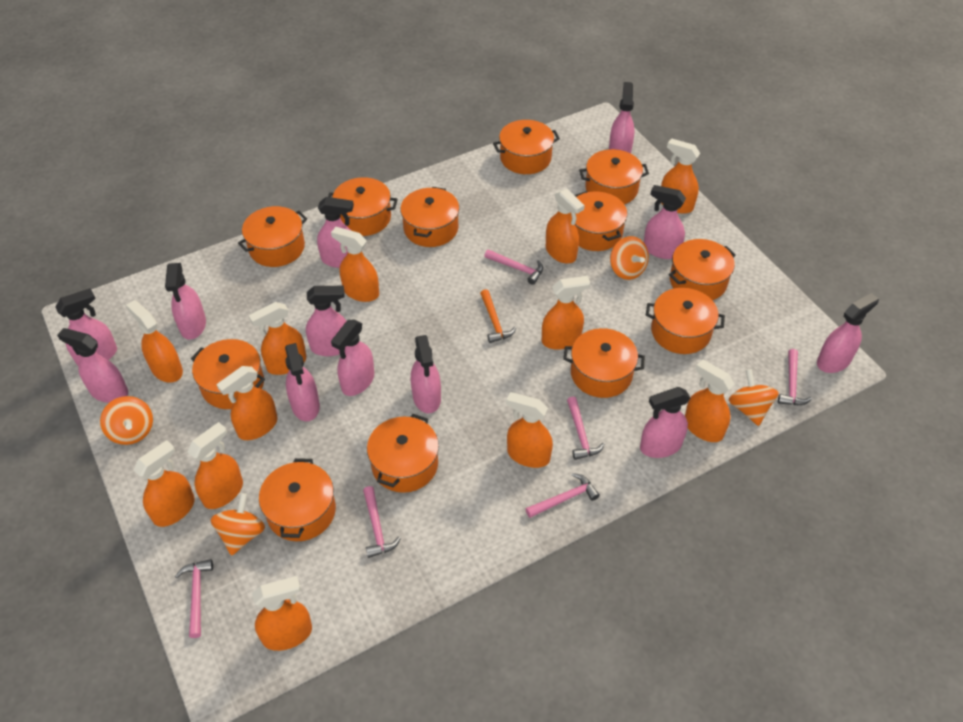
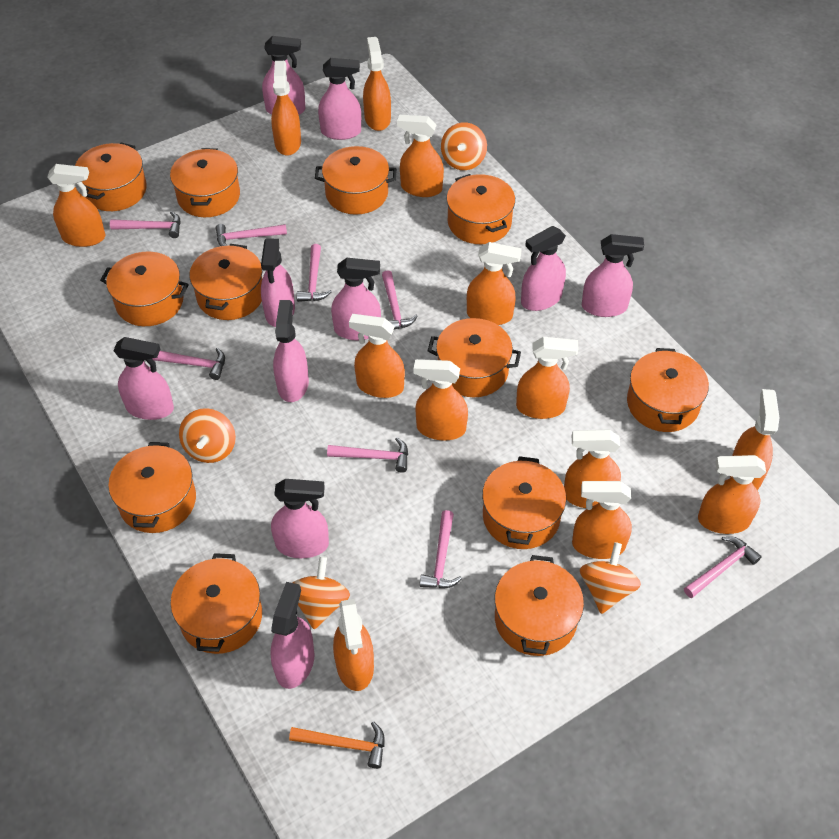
orange spray bottle: [126,300,183,382] [133,440,195,527] [187,422,243,509] [216,366,278,440] [249,302,306,375] [252,576,312,651] [331,227,379,302] [506,392,553,468] [542,276,590,350] [546,189,585,264] [661,138,701,214] [685,359,735,442] = 12 -> [47,164,105,247] [271,61,301,156] [333,599,374,691] [349,314,405,398] [363,37,391,131] [397,115,444,197] [414,359,468,441] [467,242,522,325] [516,337,579,419] [564,429,621,508] [572,481,632,559] [698,455,766,534] [730,389,780,490] = 13
pink hammer: [175,559,213,638] [363,486,401,558] [484,249,543,285] [525,473,600,518] [567,396,605,460] [778,349,812,405] = 6 -> [110,211,181,238] [153,348,225,380] [215,224,287,246] [296,244,332,302] [327,437,408,473] [382,270,418,330] [419,510,462,588] [684,536,762,598] = 8
pink spray bottle: [55,288,117,366] [57,328,128,403] [165,263,206,340] [285,343,320,422] [306,286,346,356] [317,197,354,268] [331,320,374,396] [411,335,441,413] [609,82,635,153] [640,387,690,458] [644,185,686,259] [817,293,879,373] = 12 -> [113,337,174,420] [261,238,295,327] [262,36,305,115] [270,582,314,689] [271,479,329,558] [273,300,309,402] [318,58,361,140] [331,258,381,340] [521,226,566,311] [582,234,644,317] = 10

